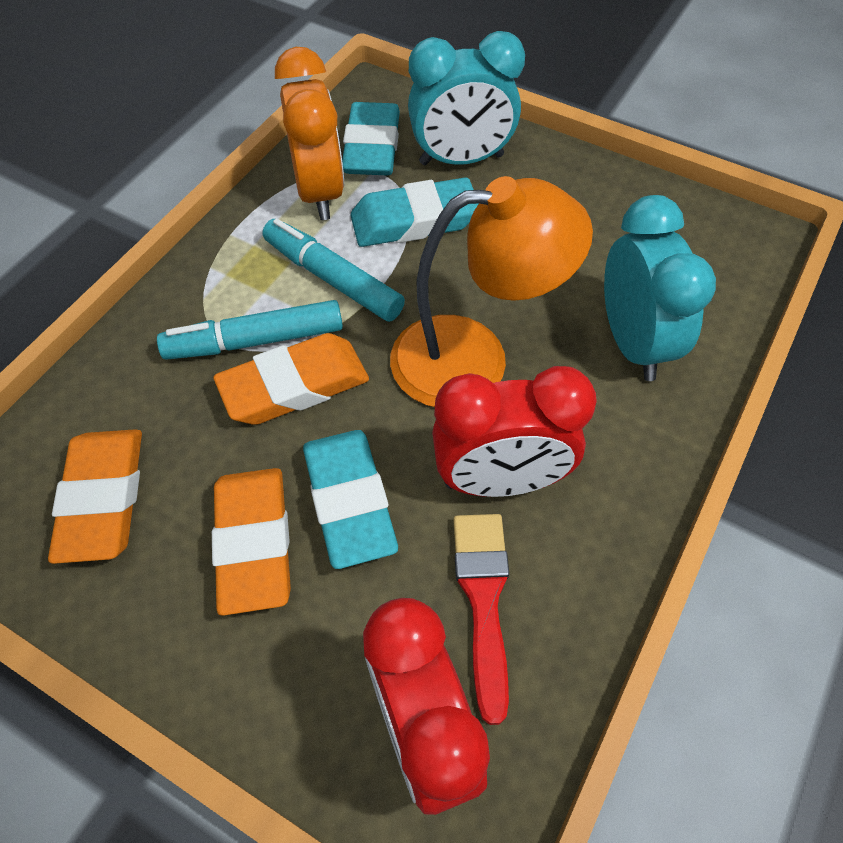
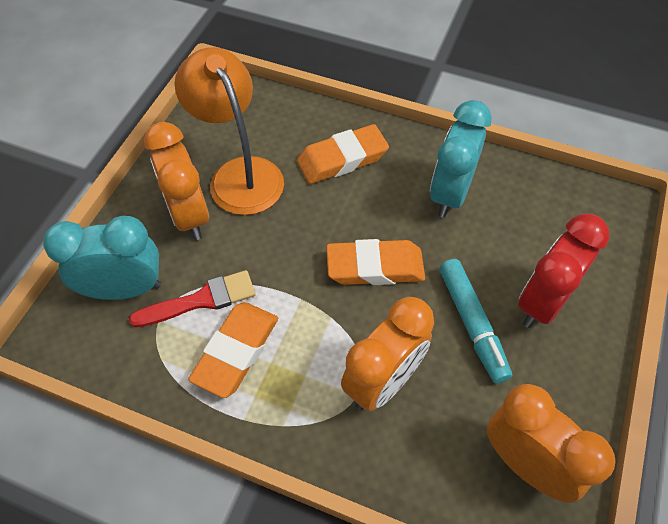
orange clock: [275,47,344,220] = 1 -> [144,122,209,240] [341,297,434,411] [487,384,615,503] = 3
red clock: [363,598,490,815] [432,366,597,497] = 2 -> [518,214,609,328] = 1
turquoise eraser: [303,430,398,569] [342,102,400,175] [350,177,478,247] = 3 -> none = 0
turquoise marker: [157,300,343,360] [263,219,405,322] = 2 -> [439,259,512,384] = 1

